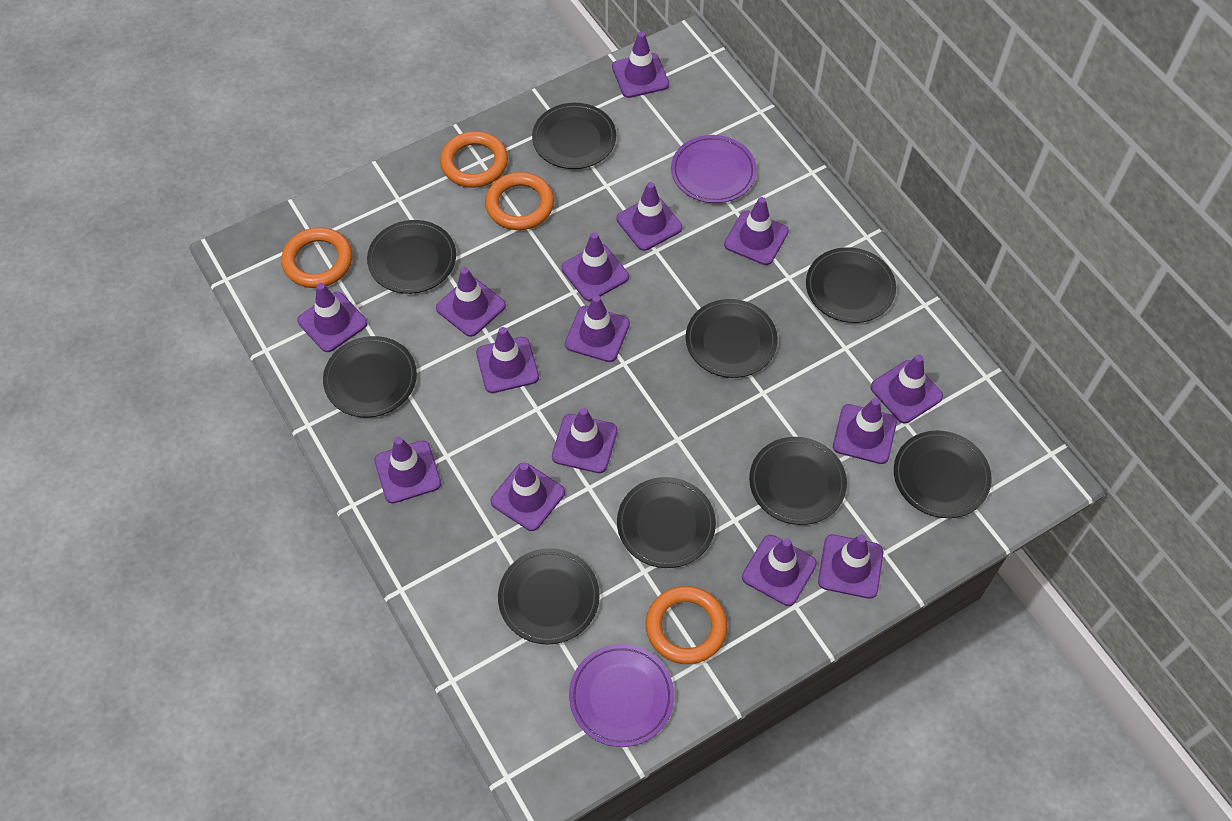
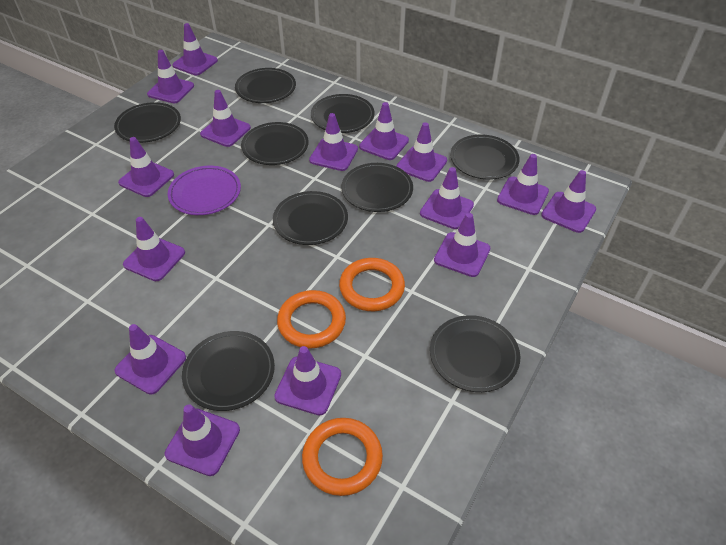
orange ring: [281,227,352,288] [440,131,508,188] [485,172,554,230] [646,586,727,664] = 4 -> [277,290,346,349] [302,418,383,496] [339,258,405,311] = 3
purple plate: [569,644,674,747] [671,135,757,203] = 2 -> [168,166,241,215] = 1

